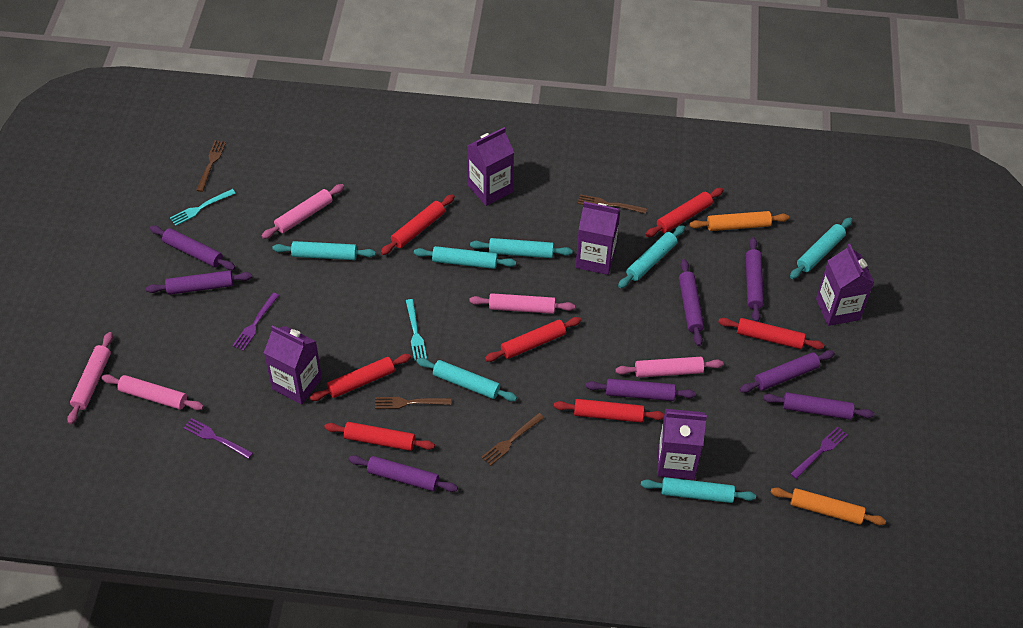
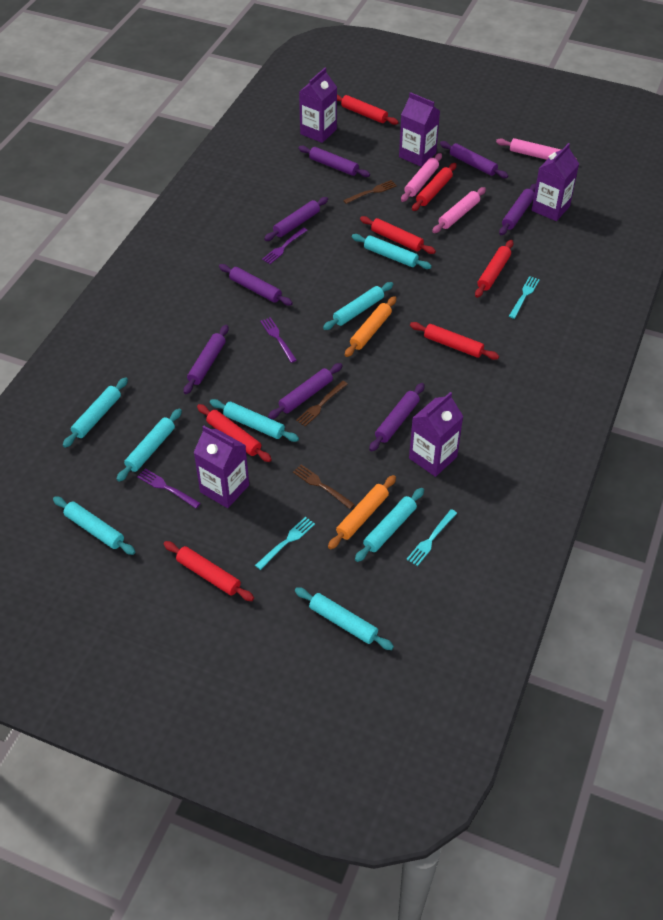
brown fork: [196,140,226,192] [375,397,451,409] [481,413,544,466] [578,194,647,214] = 4 -> [293,465,355,509] [296,381,348,426] [343,180,397,204] = 3
pink rolling pin: [67,332,113,425] [101,374,204,410] [262,184,344,239] [469,293,575,314] [615,357,724,378] = 5 -> [401,153,442,202] [432,187,486,233] [496,138,577,160] = 3
turquoise fork: [170,189,236,226] [406,299,427,361] = 2 -> [255,517,315,570] [406,509,457,566] [509,276,540,319] = 3
turquoise rolling pin: [272,241,376,260] [414,246,516,269] [416,358,517,401] [470,238,573,258] [618,225,685,288] [641,477,756,503] [790,218,853,279] = 7 -> [53,496,135,555] [63,377,128,448] [116,409,182,482] [210,399,299,442] [295,587,394,650] [323,282,393,330] [352,234,432,269] [355,488,424,562] = 8

